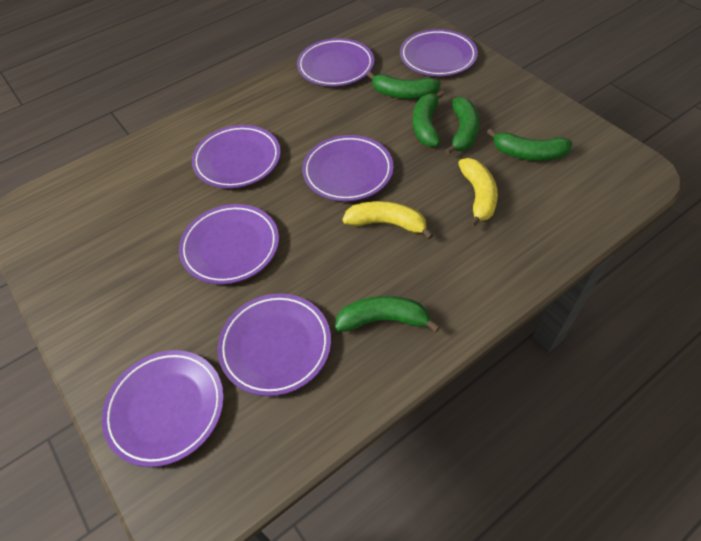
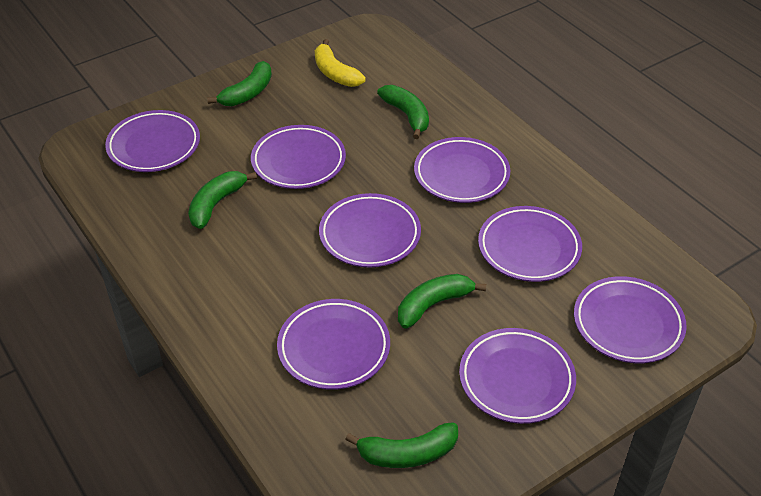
purple plate: [102,350,224,467] [179,204,279,284] [192,125,281,188] [218,293,331,396] [297,38,374,86] [302,135,393,201] [400,29,478,77] = 7 -> [105,110,200,172] [251,125,346,189] [277,299,390,390] [319,193,421,267] [414,137,510,203] [459,328,576,424] [478,206,582,282] [574,276,687,363] = 8
yellow banana: [342,201,433,240] [458,158,498,228] = 2 -> [315,39,366,87] = 1

